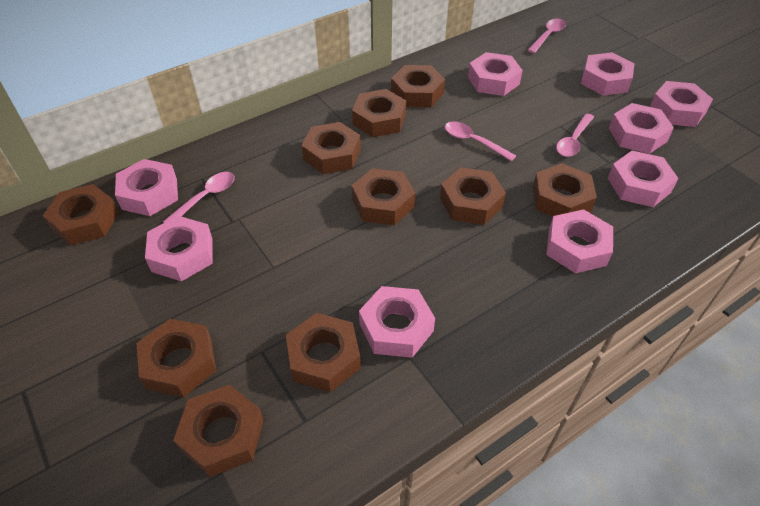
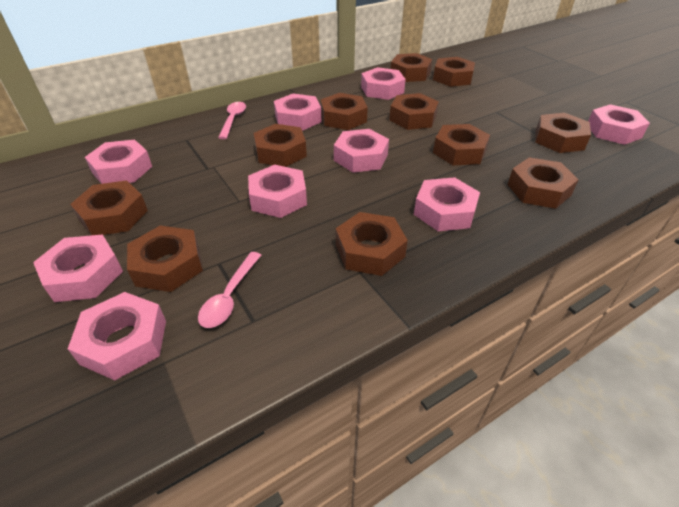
brown nut: [43,184,119,246] [136,319,216,397] [174,385,263,477] [286,313,361,392] [302,122,361,174] [352,89,406,137] [352,168,415,225] [391,65,445,107] [440,167,506,225] [533,163,597,217] = 10 -> [70,180,148,235] [127,226,203,292] [254,124,307,167] [320,93,368,130] [336,212,408,276] [389,93,439,130] [391,53,432,82] [433,57,475,87] [433,124,490,165] [508,157,579,209] [535,113,591,153] = 11
pink spoon: [163,172,235,223] [445,122,516,161] [528,19,566,53] [556,113,594,157] = 4 -> [198,252,261,328] [218,102,246,139] = 2

